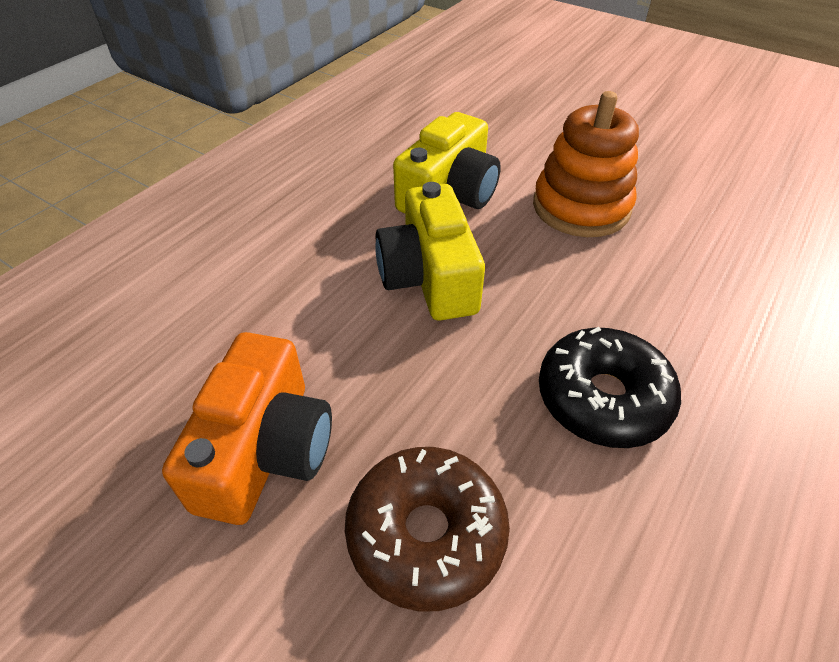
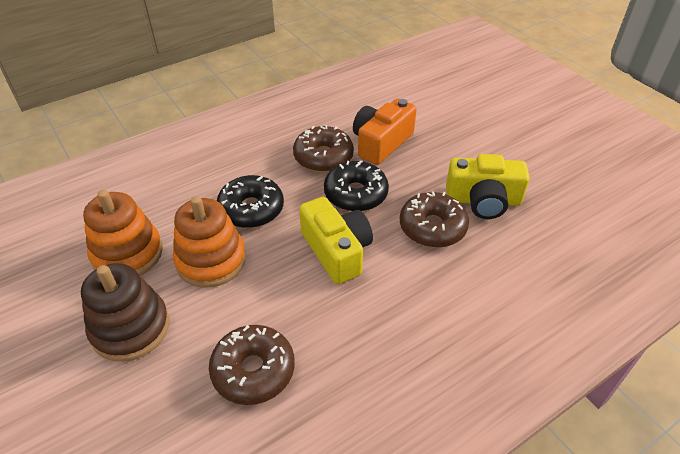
black donut: [539,327,681,448] = 1 -> [217,175,284,228] [324,160,389,211] = 2
brown donut: [345,447,510,612] = 1 -> [209,325,295,405] [293,125,354,172] [400,191,469,248] = 3
brown stacking toy: none = 0 -> [81,263,169,362] = 1
orange stacking toy: [533,91,639,237] = 1 -> [83,190,163,276] [173,196,246,287] = 2

